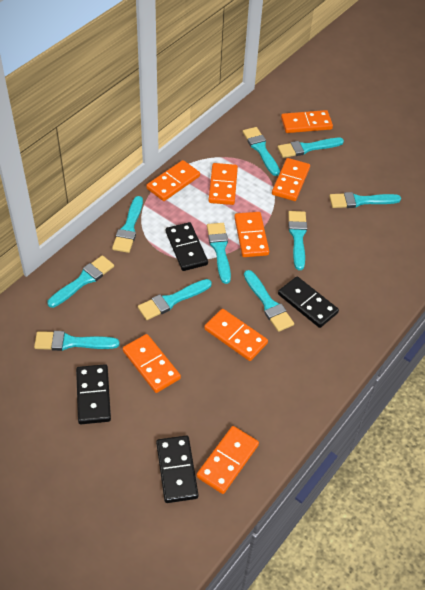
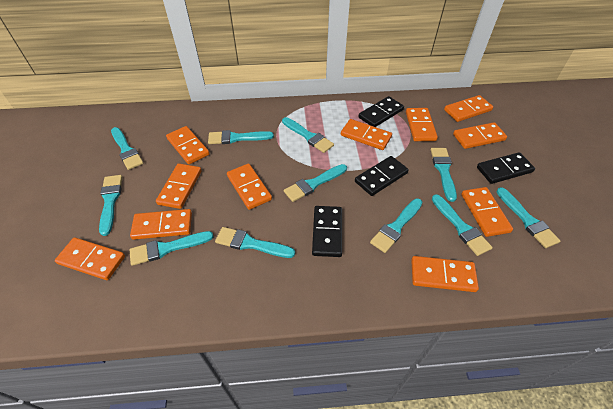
orange domino: [123,334,181,393] [146,160,200,201] [196,426,259,494] [204,309,268,361] [209,163,238,205] [234,212,269,257] [272,158,310,201] [281,110,333,133] = 8 -> [55,237,125,280] [130,209,192,240] [156,163,202,209] [166,126,210,164] [227,164,272,210] [341,119,392,150] [406,108,438,141] [411,256,479,292] [444,95,493,122] [453,122,507,149] [461,187,513,237] = 11
turquoise brush: [34,331,119,351] [47,255,114,308] [112,196,143,253] [138,279,212,320] [207,223,231,284] [243,127,280,176] [244,270,294,332] [278,138,344,158] [288,211,307,270] [329,192,401,208] = 10 -> [99,175,122,236] [111,127,143,170] [129,231,213,266] [208,130,274,144] [215,227,295,258] [282,117,334,153] [284,164,347,202] [370,198,423,253] [431,148,457,202] [432,194,493,256] [497,187,560,248] = 11

